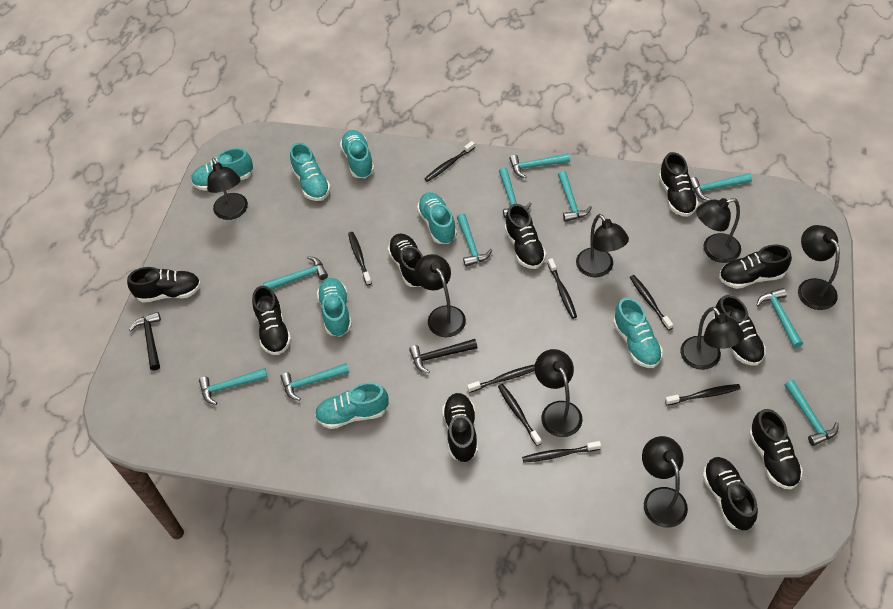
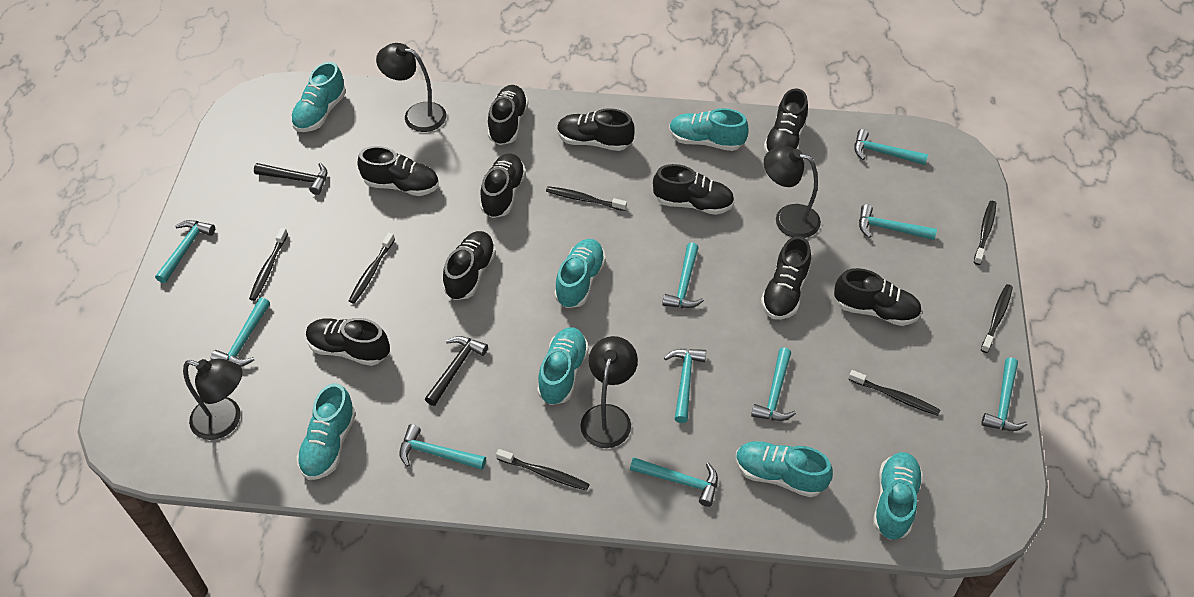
black lamp: [207,158,248,220] [414,254,466,337] [535,349,582,437] [576,214,629,277] [642,436,688,528] [680,307,744,370] [696,198,741,263] [798,225,840,310] = 8 -> [183,358,242,440] [376,43,447,132] [580,336,638,448] [764,147,821,238] = 4
black toothbrush: [348,232,372,285] [425,141,475,182] [467,364,535,393] [498,384,542,446] [522,441,601,463] [548,258,577,319] [630,275,673,330] [665,384,741,405] = 8 -> [249,227,288,301] [349,232,395,304] [496,449,590,491] [546,186,627,211] [848,370,940,416] [974,201,996,265] [981,284,1013,353] = 7

